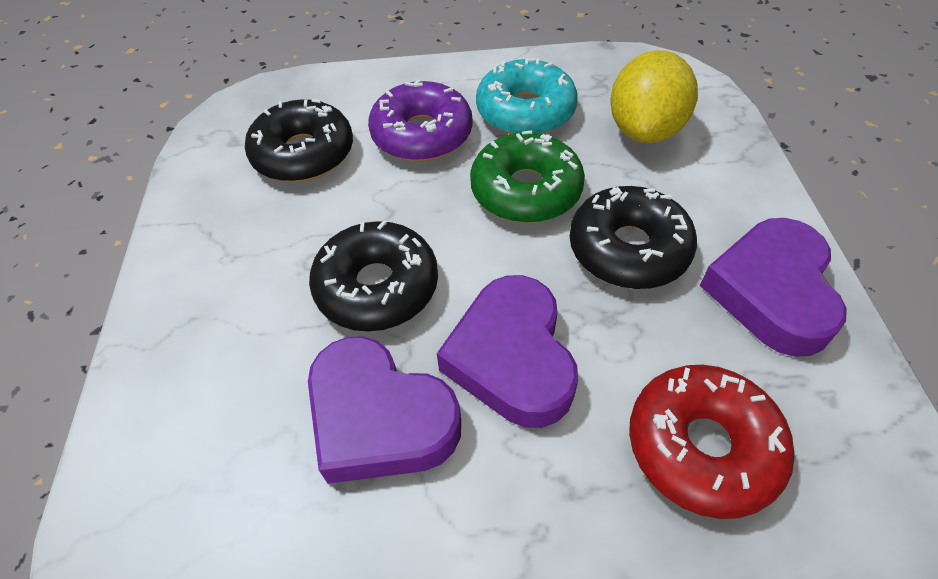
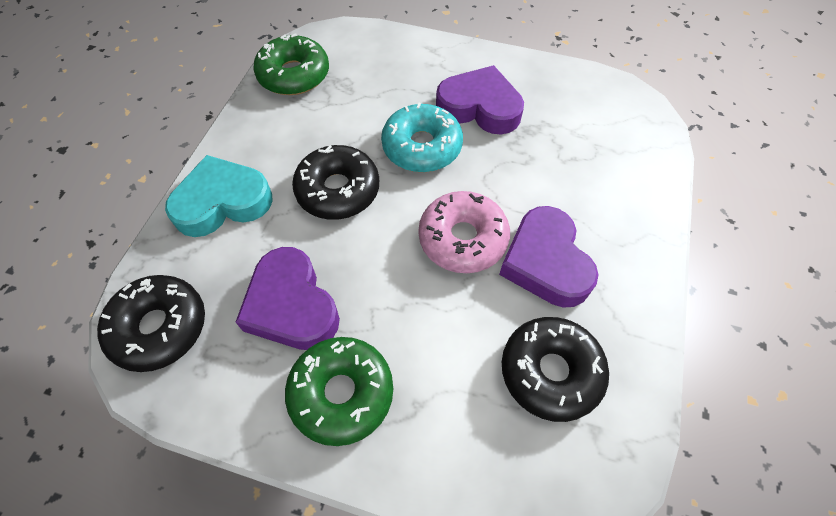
green donut: [470,130,585,223] = 1 -> [253,33,329,95] [285,337,393,446] = 2
pink donut: none = 0 -> [419,191,510,273] = 1
purple donut: [368,79,473,161] = 1 -> none = 0
red donut: [629,365,794,519] = 1 -> none = 0
turquoise heart: none = 0 -> [165,155,273,237] = 1
yellow lemon: [610,50,698,143] = 1 -> none = 0

